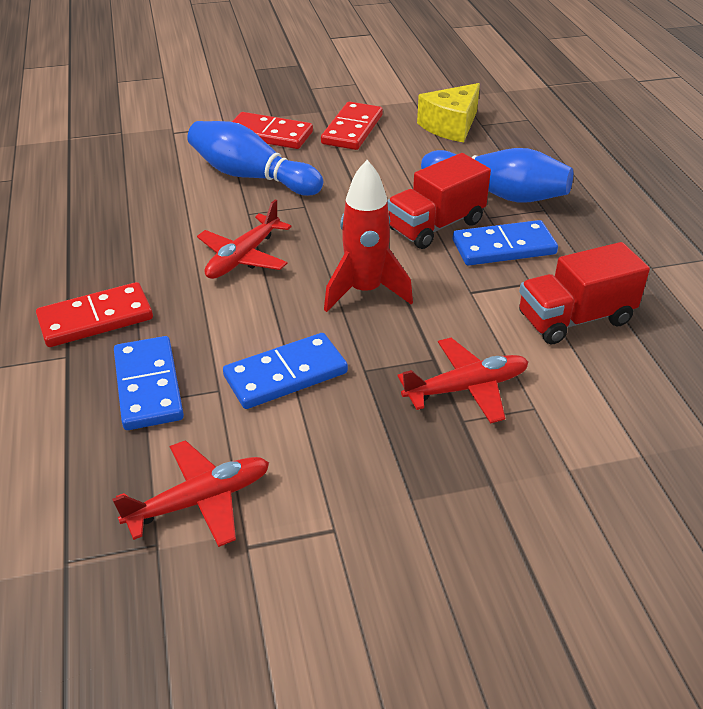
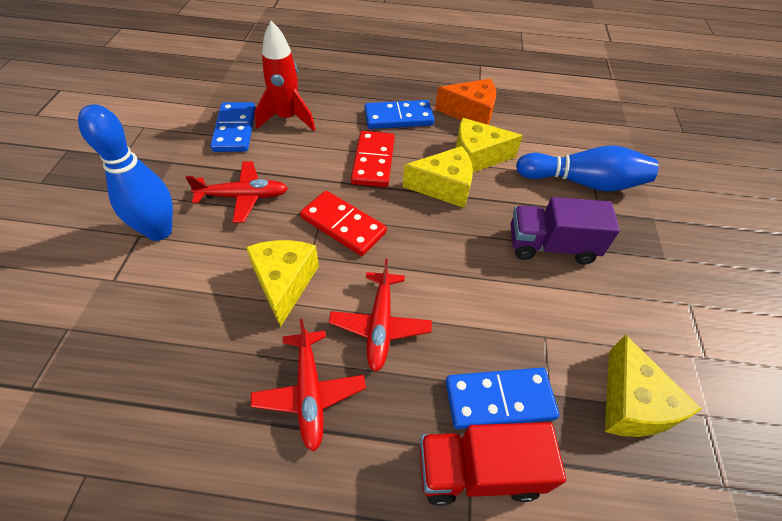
orange cheese: none = 0 -> [435,79,496,125] = 1
purple truck: none = 0 -> [511,197,620,265] = 1
red domino: [36,282,153,347] [232,112,313,149] [321,102,383,150] = 3 -> [300,191,387,256] [351,131,395,187] = 2
red truck: [387,153,491,249] [519,242,650,344] = 2 -> [420,422,566,506] = 1
yellow cheese: [417,83,480,142] = 1 -> [246,240,319,327] [403,146,473,208] [455,118,523,172] [605,334,702,437] = 4

